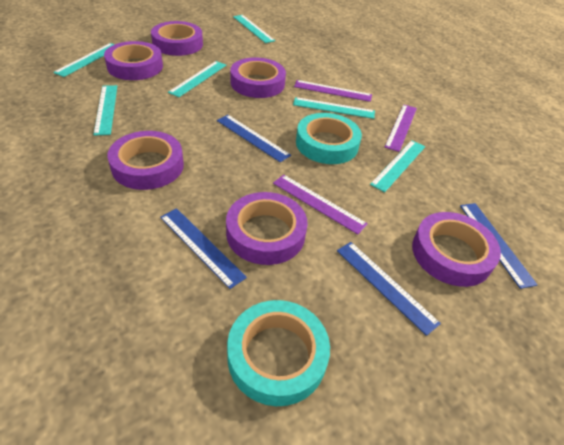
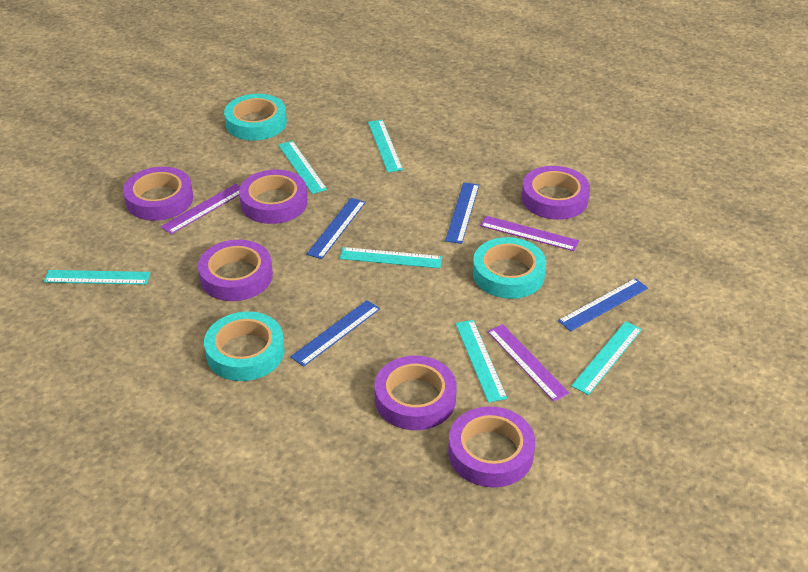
turquoise tape: [227,300,330,406] [296,113,362,164] = 2 -> [204,311,285,381] [224,94,287,141] [473,237,546,299] = 3

